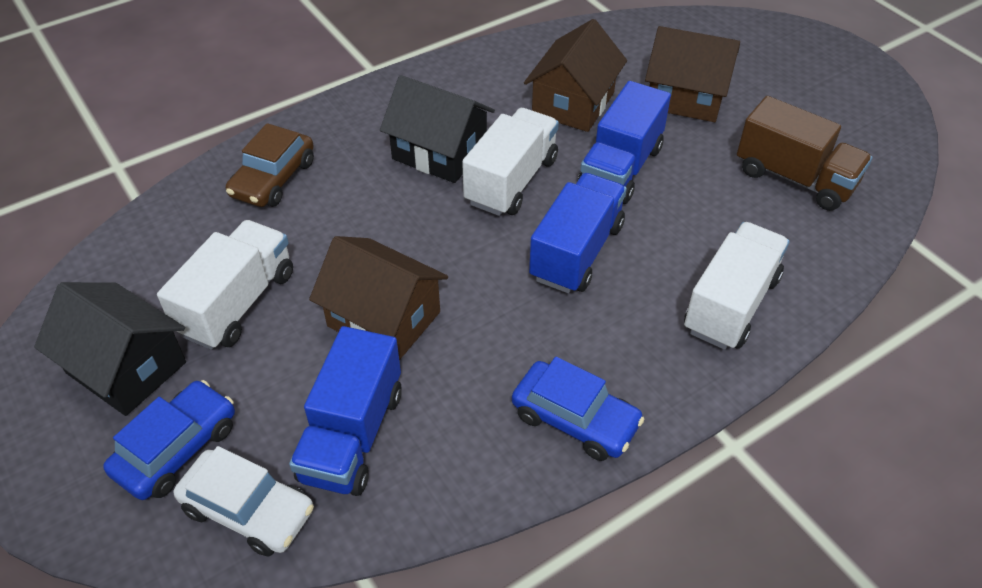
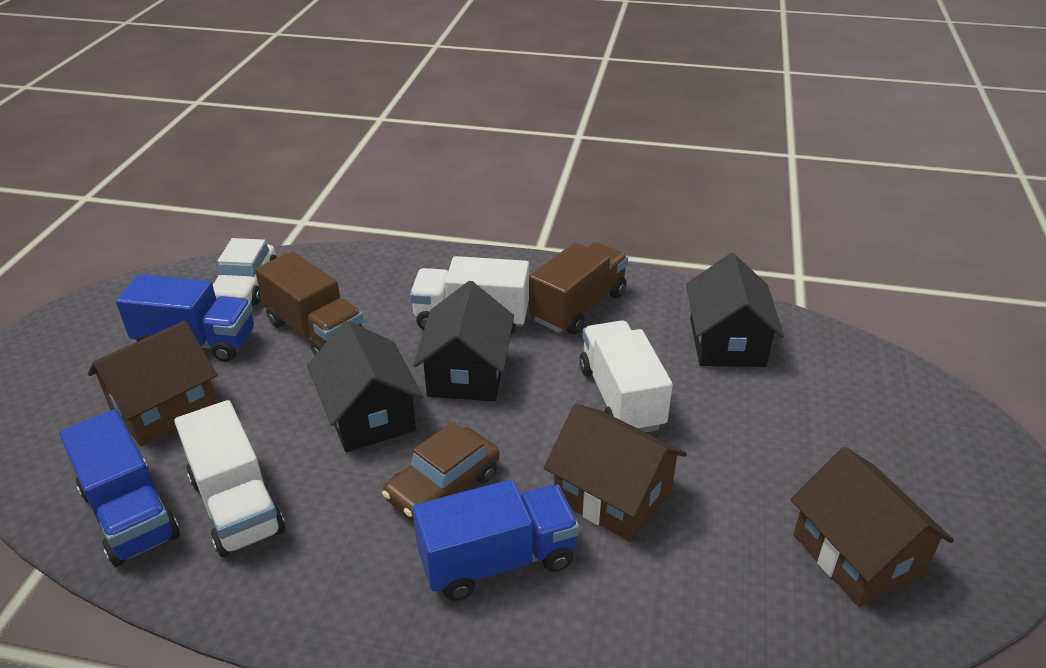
black house: [34,282,186,416] [380,75,495,183] = 2 -> [307,321,423,452] [413,281,514,401] [686,253,784,367] = 3
blue car: [103,380,235,500] [512,357,645,461] = 2 -> none = 0
brown truck: [737,96,872,211] = 1 -> [255,251,364,356] [529,242,628,334] = 2

